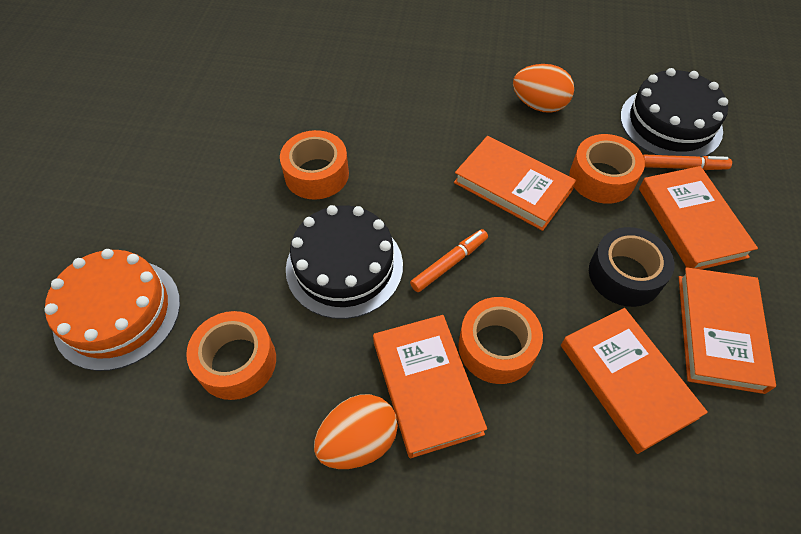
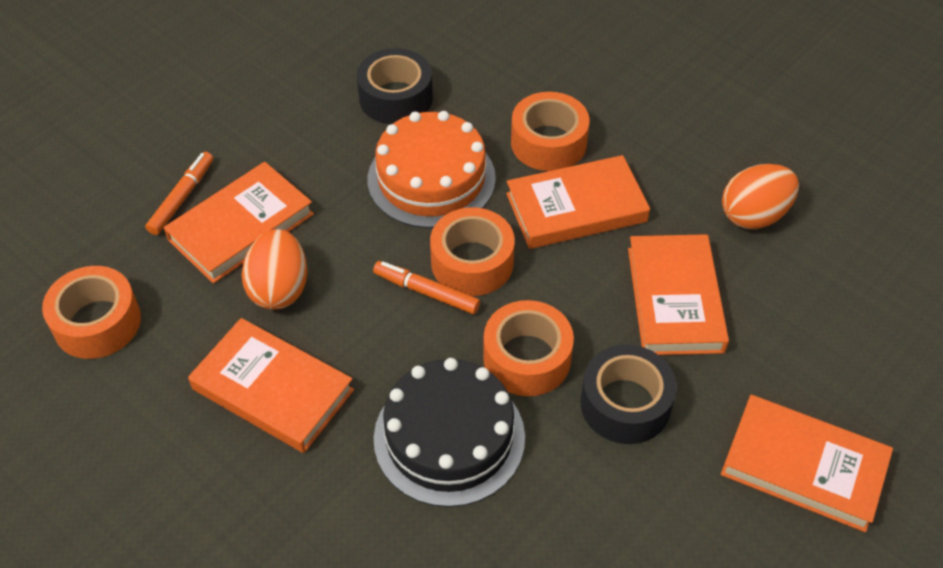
black cake: [286,205,403,319] [620,68,728,157] = 2 -> [374,358,525,507] = 1
black tape: [589,227,674,307] = 1 -> [357,48,433,124] [580,344,676,444] = 2

